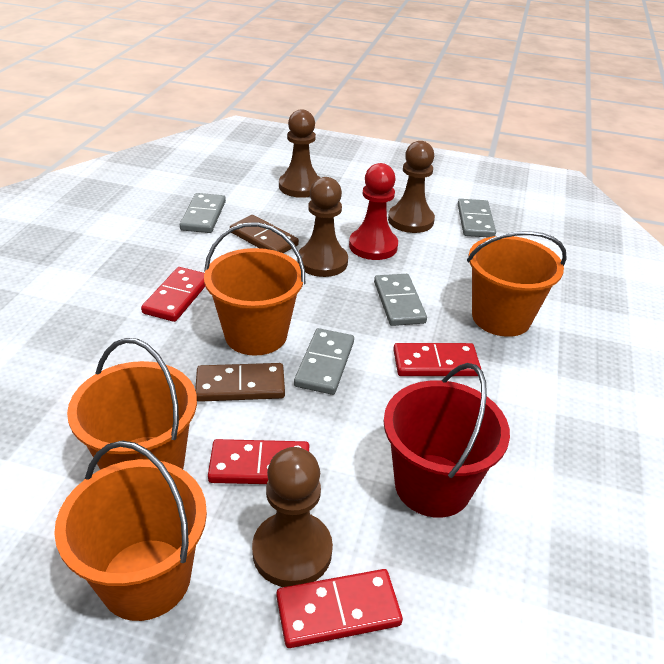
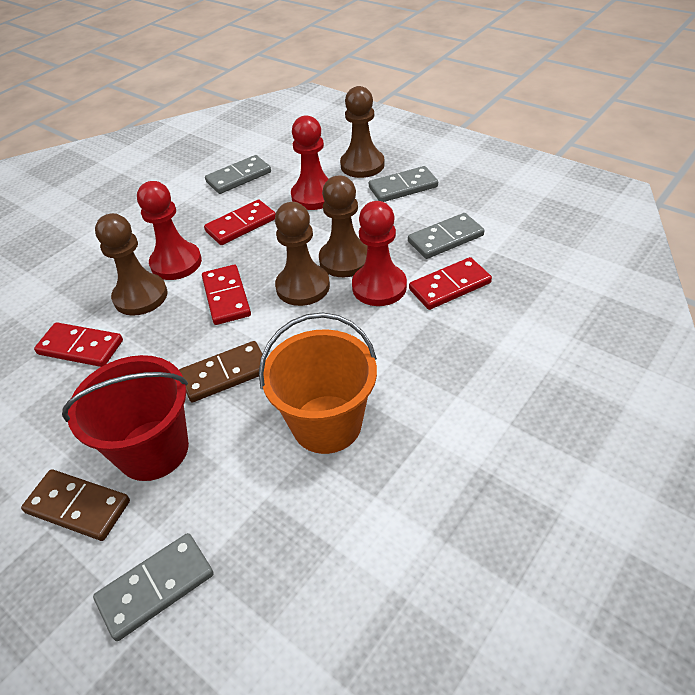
orange bucket: [54,441,207,621] [67,338,197,470] [204,222,305,356] [467,231,567,337] = 4 -> [259,313,377,454] = 1
red pawn: [349,163,398,260] = 1 -> [137,181,202,280] [291,115,329,210] [352,201,407,306] = 3

